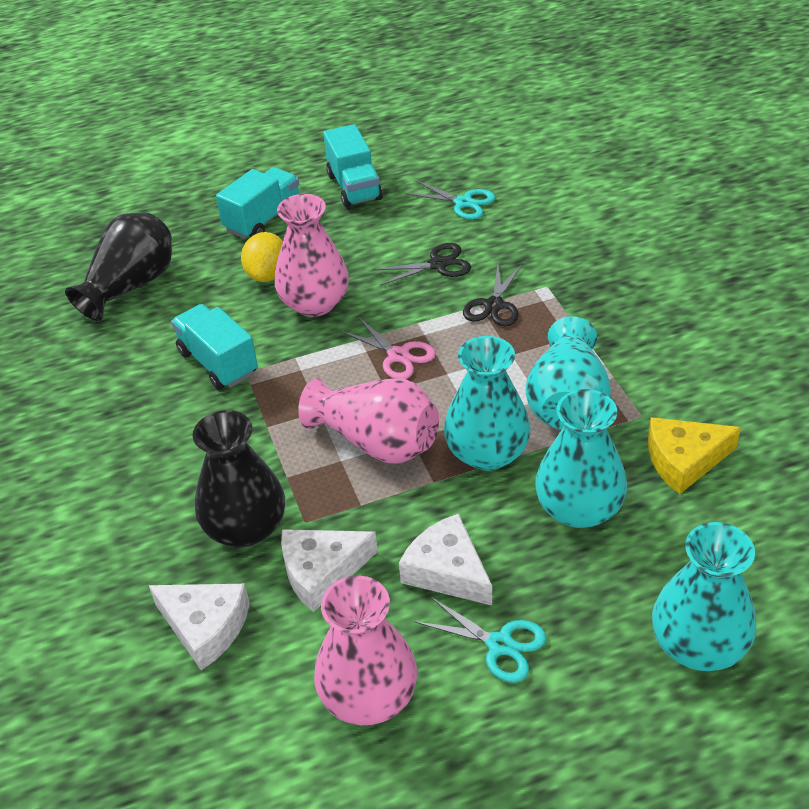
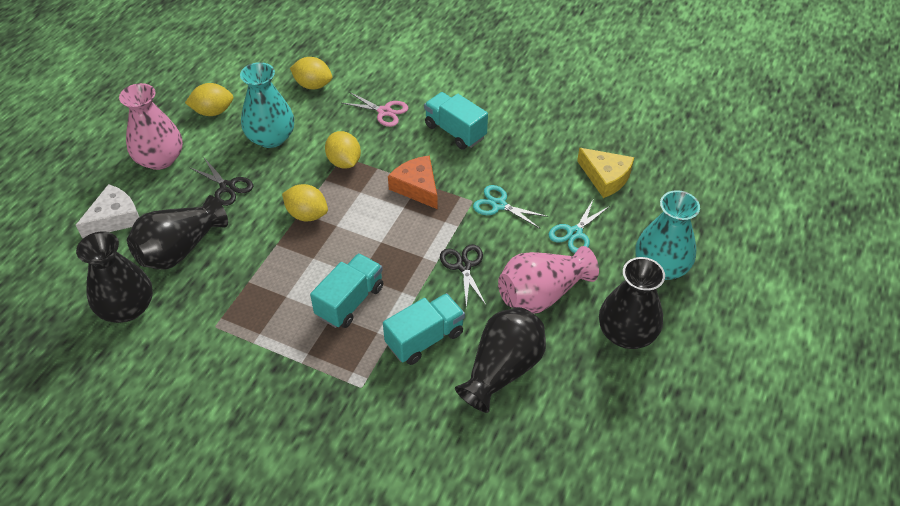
black vase: [65,212,172,321] [193,410,285,547] = 2 -> [76,231,153,323] [127,195,228,269] [455,307,546,413] [599,257,665,349] = 4
orange cheese: none = 0 -> [388,155,438,209] = 1
pink vase: [275,194,349,317] [298,378,439,463] [314,576,417,725] = 3 -> [119,83,183,170] [498,246,599,314] = 2
turquoise vase: [444,336,531,471] [526,316,611,430] [535,389,627,528] [652,522,756,671] = 4 -> [240,62,294,148] [635,190,700,280] = 2
white cheese: [149,584,250,670] [281,529,378,612] [399,513,492,605] = 3 -> [76,184,139,238] = 1
yellow lemon: [241,232,283,282] = 1 -> [185,83,234,116] [282,184,328,221] [290,57,332,89] [325,131,361,169] = 4

